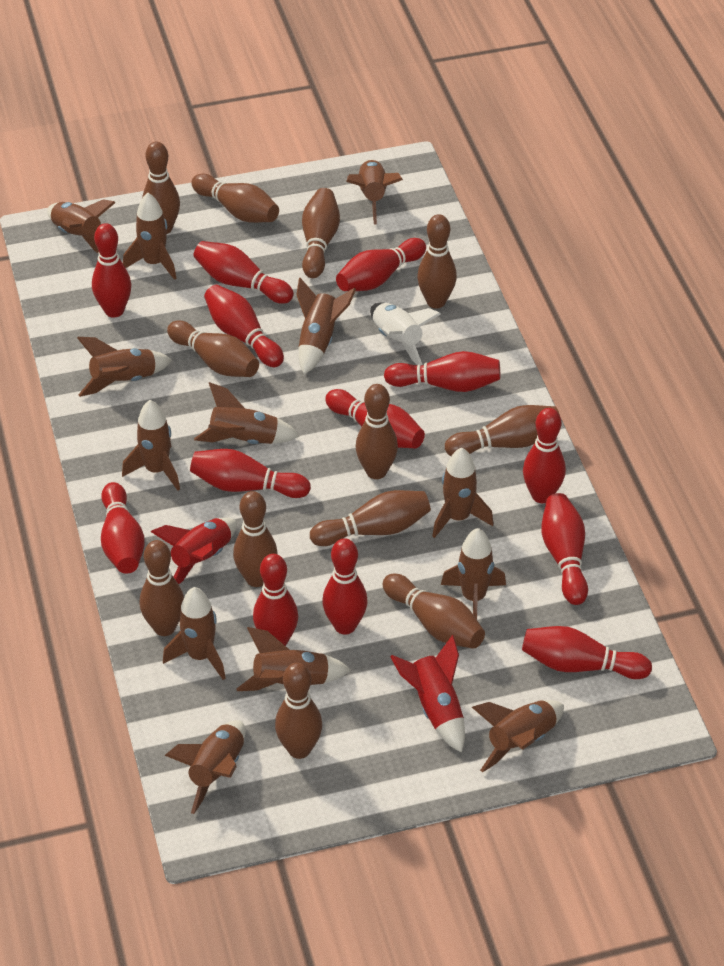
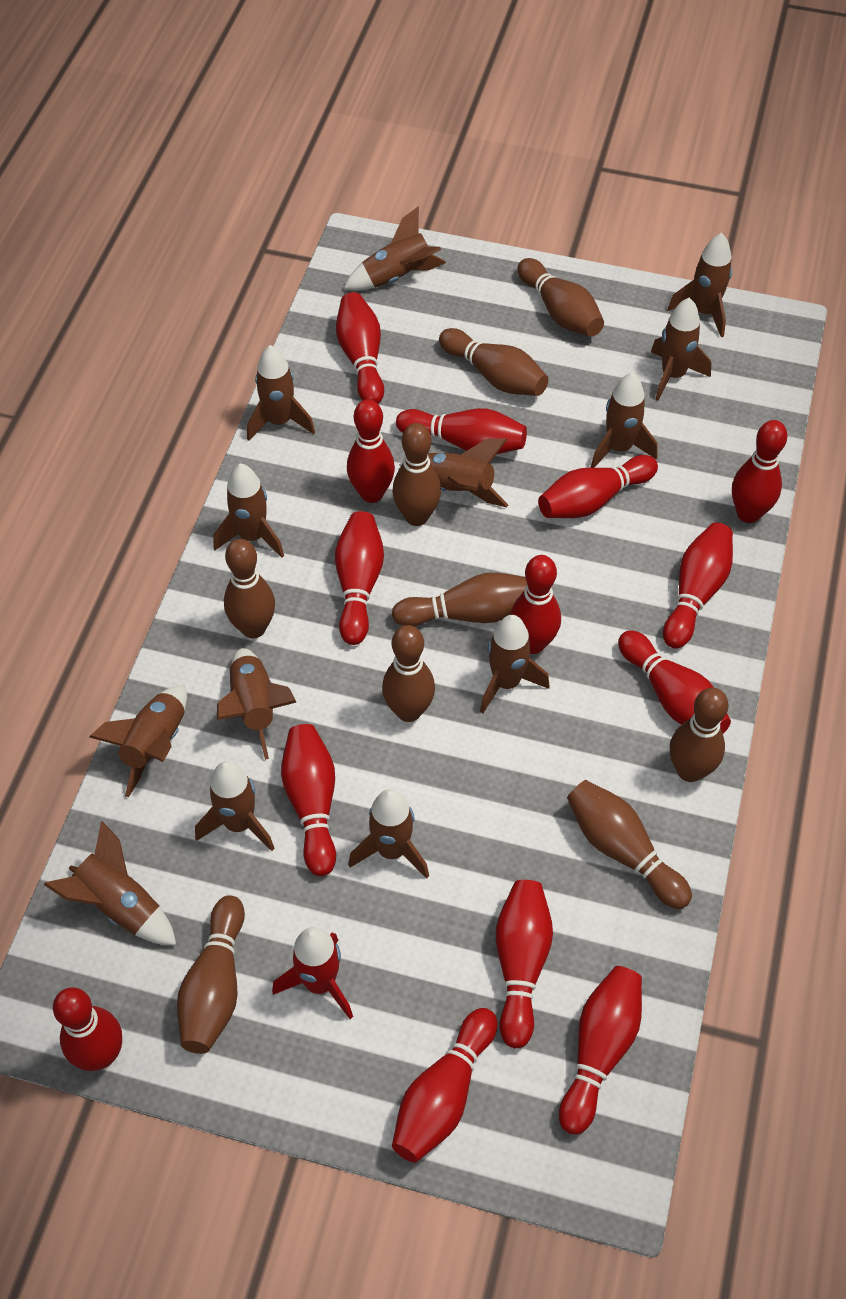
brown bowling pin: [140,540,184,636] [142,142,180,234] [167,320,259,377] [192,174,279,223] [233,491,278,587] [275,663,322,759] [302,188,340,278] [310,490,431,546] [356,384,398,479] [383,574,485,649] [417,214,457,309] [445,405,562,456] = 12 -> [177,895,245,1054] [224,539,275,638] [382,625,435,722] [392,573,527,627] [393,423,441,526] [439,328,548,396] [518,258,604,337] [567,780,692,909] [670,688,728,782] = 9
red bowling pin: [92,223,131,318] [101,482,145,574] [190,449,311,498] [193,241,294,304] [204,285,284,367] [253,554,298,646] [322,538,368,635] [325,389,425,449] [336,238,426,291] [384,351,500,392] [522,626,652,679] [523,408,566,503] [541,493,588,605] = 13 -> [53,987,122,1071] [281,724,336,876] [335,511,384,645] [336,292,384,404] [347,399,395,503] [392,1008,497,1163] [396,408,527,454] [496,880,553,1049] [510,555,561,654] [538,455,658,518] [559,966,642,1135] [618,630,731,733] [663,522,733,649] [732,420,787,523] = 14
red rocket: [151,517,237,584] [390,635,465,753] = 2 -> [272,927,353,1019] = 1
white rocket: [370,303,441,365] = 1 -> none = 0

